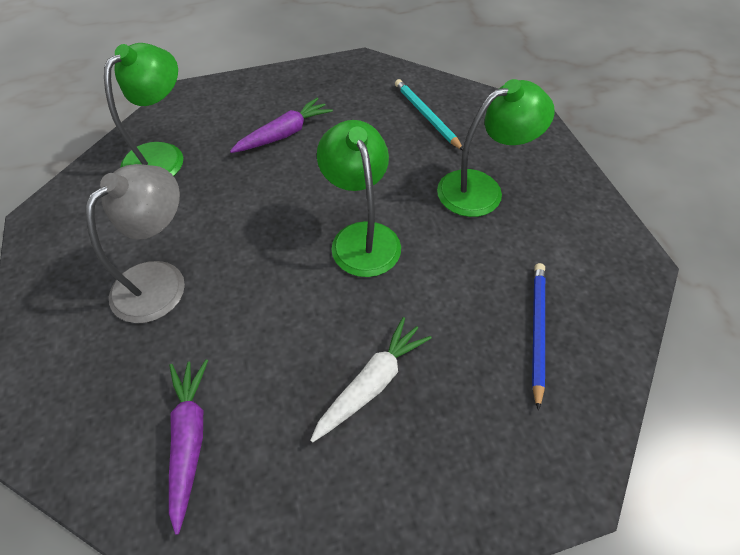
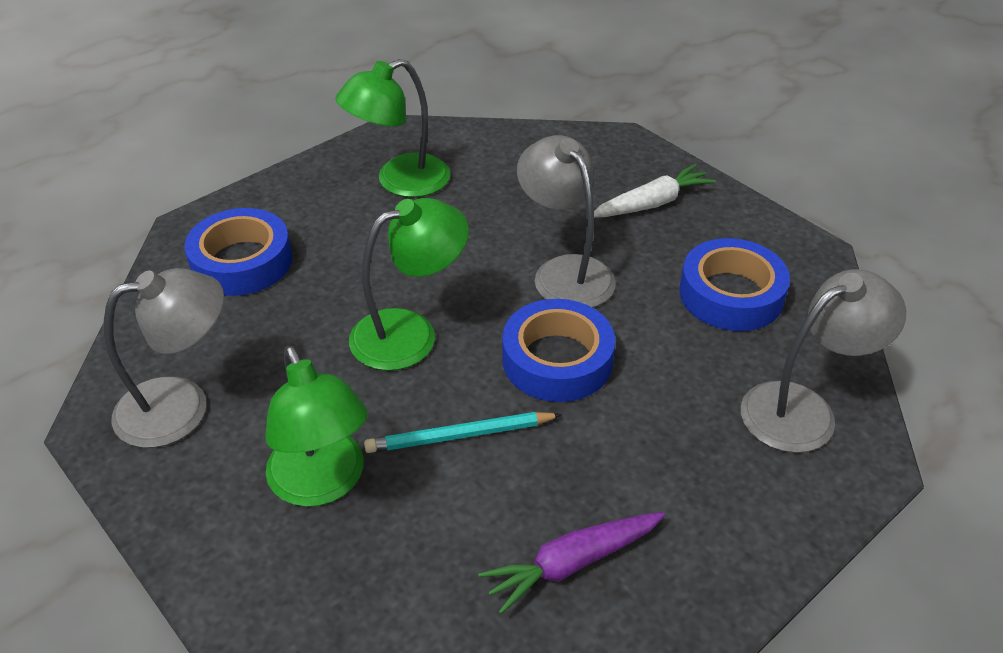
blue pencil: [532,263,545,411] = 1 -> none = 0
blue tape: none = 0 -> [184,208,292,296] [502,299,615,402] [679,238,790,331] = 3
grey lamp: [85,164,185,323] = 1 -> [104,268,224,448] [517,135,616,308] [741,269,906,453] = 3
purple carrot: [169,359,208,535] [230,98,333,153] = 2 -> [478,512,665,614] = 1

